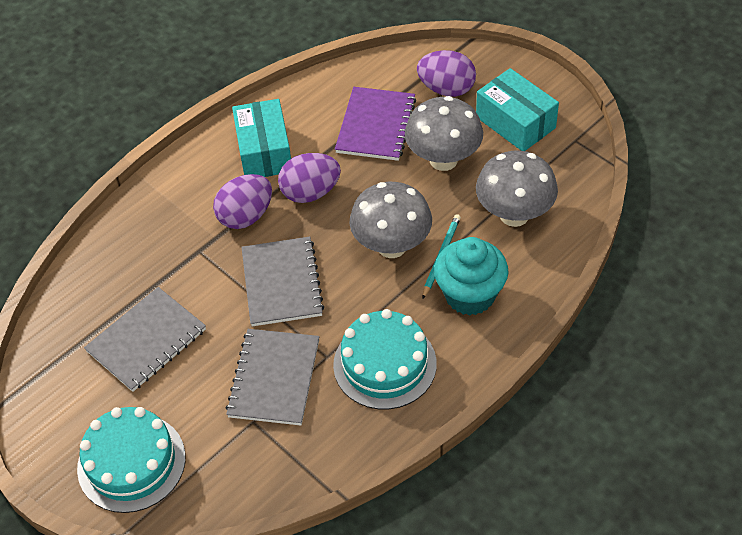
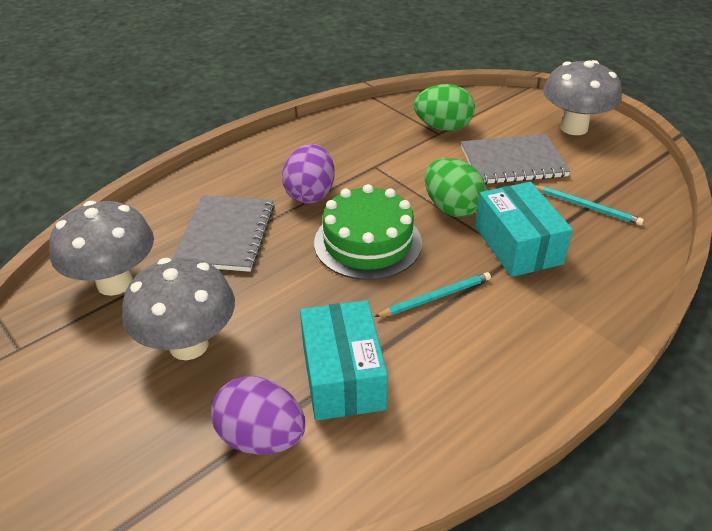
green cake: none = 0 -> [314,184,422,280] = 1
green egg: none = 0 -> [414,84,475,131] [425,158,486,217] = 2
grey notebook: [84,287,206,392] [226,329,319,425] [241,237,324,326] = 3 -> [173,195,275,272] [461,134,571,185] = 2
purple egg: [213,174,272,229] [278,153,341,203] [417,50,476,97] = 3 -> [211,376,305,455] [282,144,335,204] = 2
purple notebook: [335,87,416,161] = 1 -> none = 0
turquoise cake: [77,407,185,513] [333,309,437,409] = 2 -> none = 0
turquoise cupcake: [434,237,509,316] = 1 -> none = 0
turquoise pencil: [423,214,461,298] = 1 -> [375,272,491,317] [535,185,644,225] = 2

